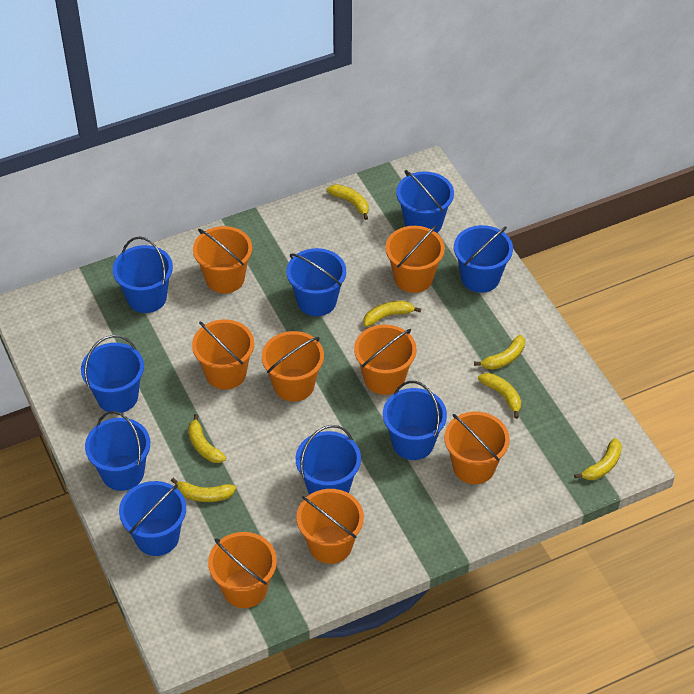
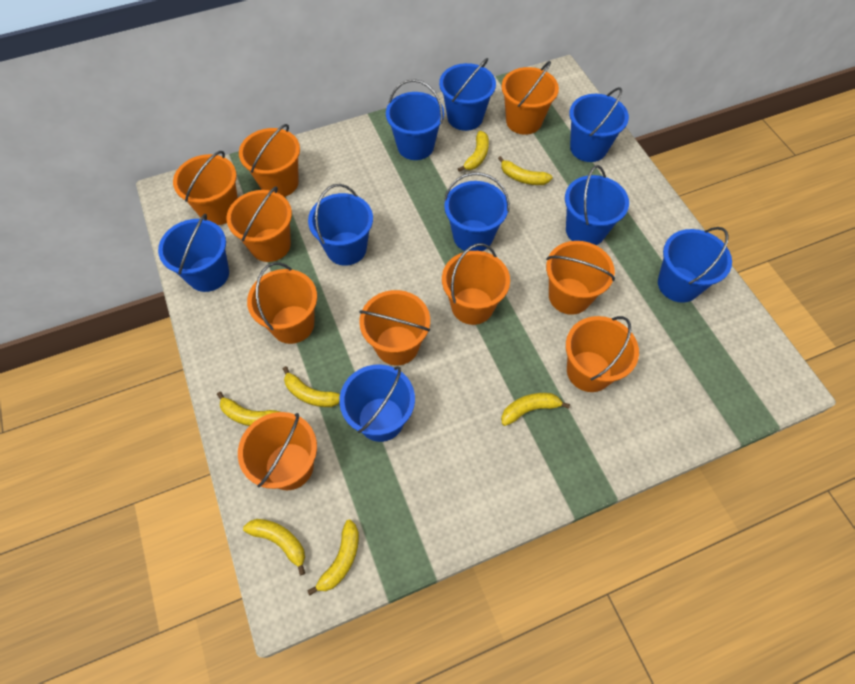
orange bucket: [192,320,254,390] [193,226,252,293] [208,532,277,608] [262,331,324,402] [296,489,364,564] [354,324,417,395] [385,225,445,293] [445,411,510,484] = 8 -> [173,151,238,225] [226,186,292,262] [238,412,317,490] [239,124,300,197] [247,262,317,344] [359,290,430,365] [442,243,510,325] [501,61,559,135] [546,241,615,315] [566,316,639,392] = 10

